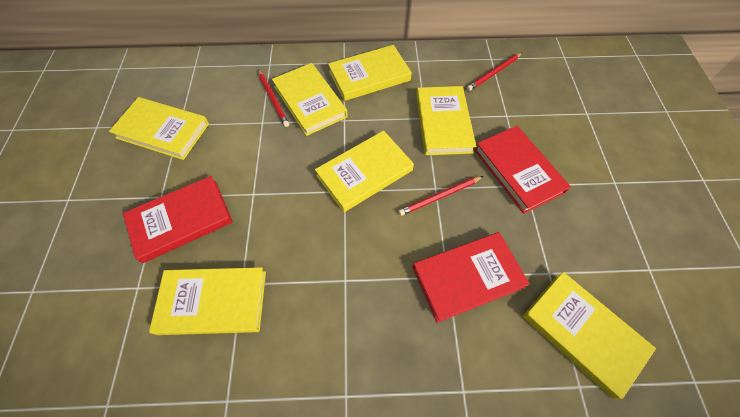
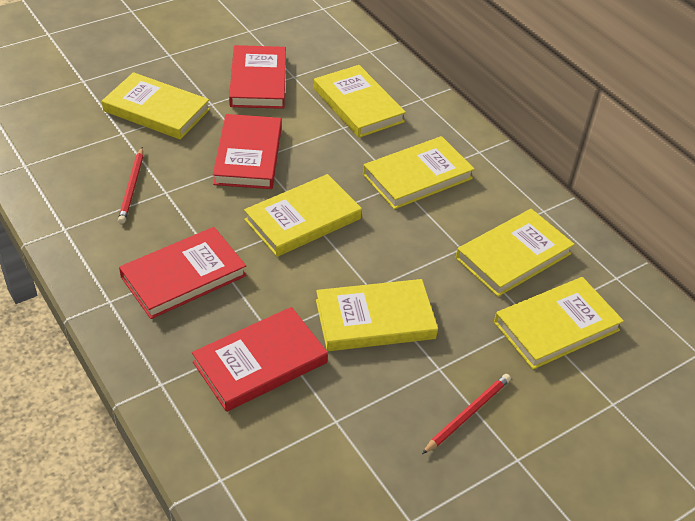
red book: [123,176,233,263] [412,232,530,323] [474,126,571,214] = 3 -> [119,227,247,319] [192,307,328,412] [213,114,282,189] [229,45,286,109] = 4
red pencil: [258,69,289,127] [398,176,483,216] [467,53,522,91] = 3 -> [118,147,143,224] [422,374,511,454] = 2

